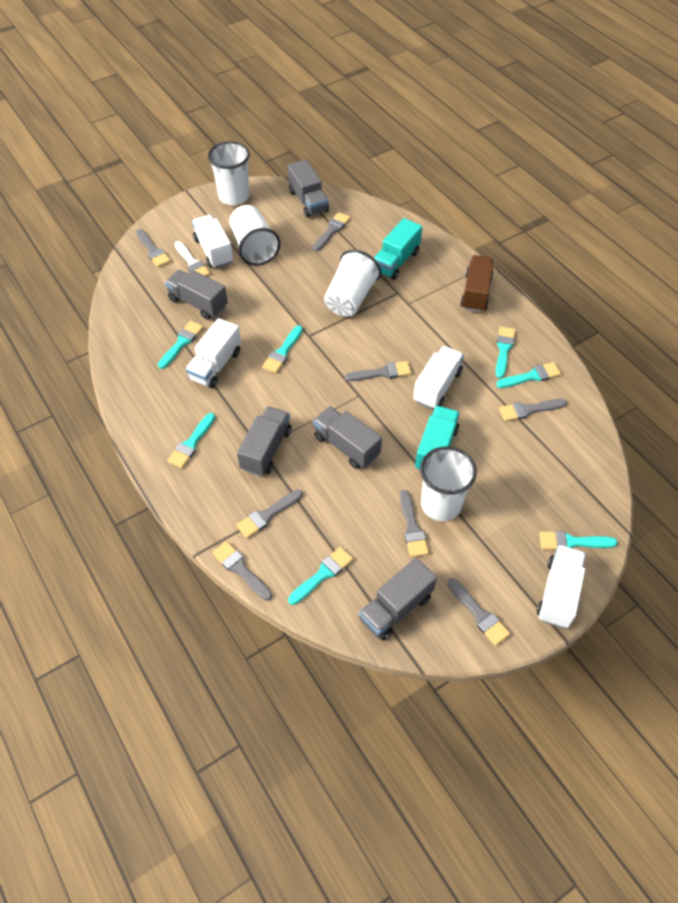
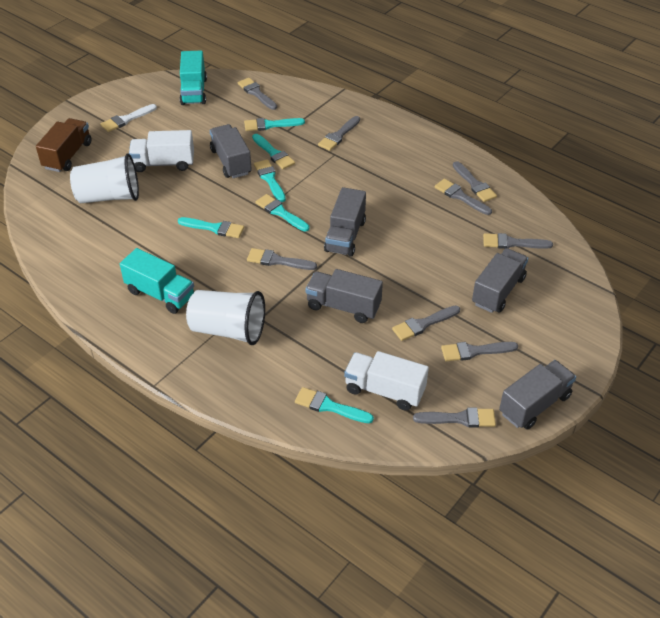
grey brush: [136,229,170,267] [212,541,272,601] [236,489,303,538] [313,212,350,251] [345,361,411,381] [400,490,429,557] [447,578,510,646] [499,399,567,421] = 8 -> [238,78,277,110] [247,248,317,270] [318,116,360,151] [392,305,460,341] [413,407,496,427] [435,179,492,215] [441,342,518,361] [453,161,497,202] [483,233,553,249] = 9
turquoise brush: [158,321,203,369] [167,413,215,468] [262,325,303,373] [288,547,353,605] [496,327,516,378] [496,362,561,388] [539,531,617,550] = 7 -> [178,217,244,238] [244,118,305,131] [252,134,295,169] [254,159,286,202] [256,194,309,232] [295,387,374,424] = 6
white cup: [208,142,250,205] [229,205,280,266] [324,250,381,317] [420,446,477,521] = 4 -> [70,154,139,204] [186,290,265,345] = 2
white truck: [185,318,241,388] [192,215,233,268] [413,346,464,410] [537,545,586,628] = 4 -> [129,130,194,172] [344,351,429,411] = 2

